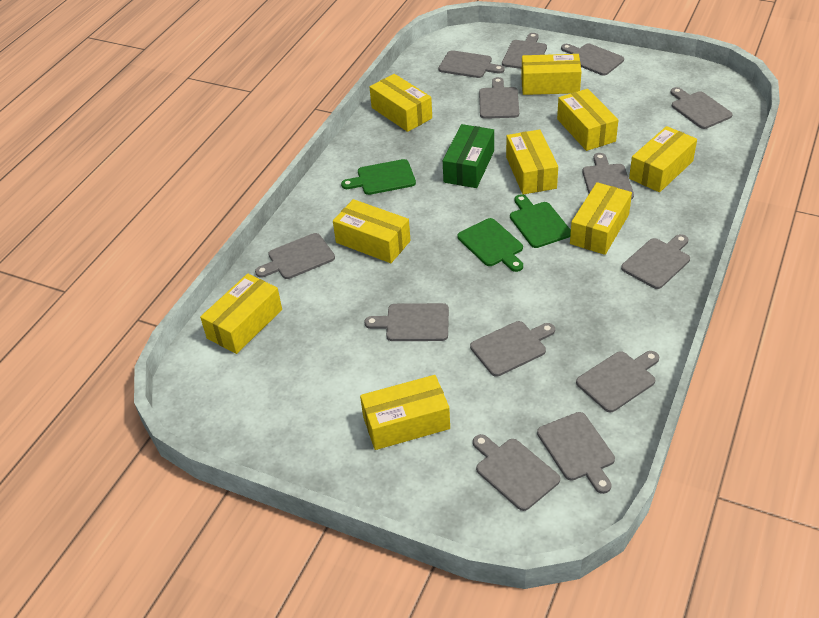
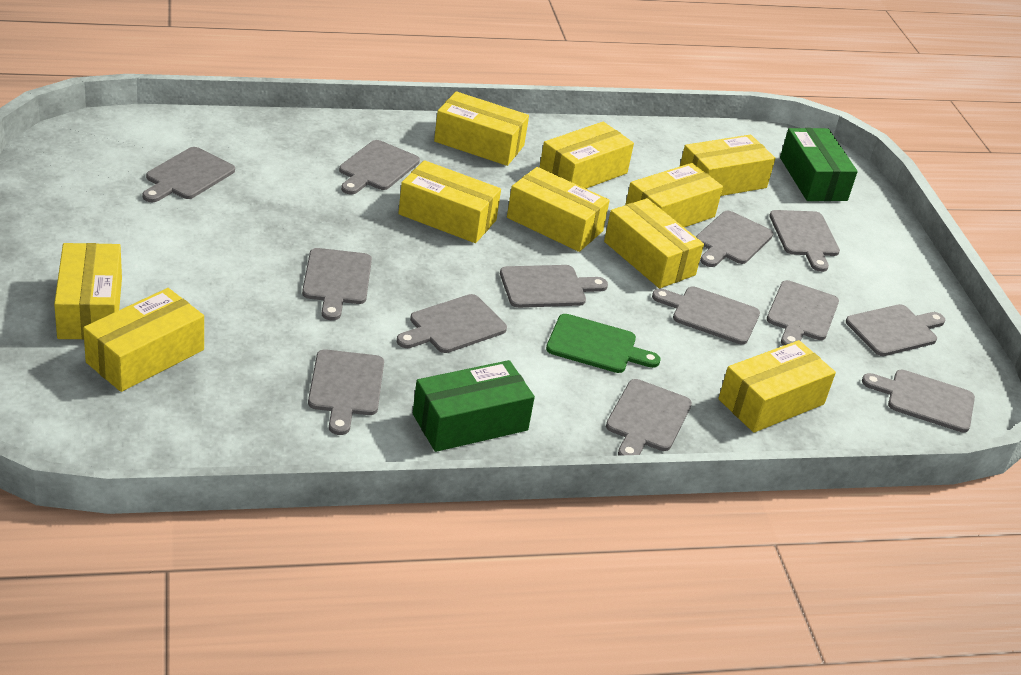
green box: [443,124,494,188] = 1 -> [413,360,535,452] [780,128,858,201] = 2
green cutting board: [341,159,416,195] [458,218,523,272] [510,194,571,248] = 3 -> [546,314,660,373] = 1
yellow box: [200,273,282,354] [333,199,411,263] [360,375,450,450] [370,74,432,132] [506,129,558,194] [521,54,582,95] [557,89,618,151] [570,182,632,255] [629,126,697,192] = 9 -> [54,243,122,340] [83,288,204,392] [398,160,501,243] [434,91,529,166] [507,167,610,252] [539,122,634,189] [604,198,704,288] [625,163,723,227] [680,135,776,196] [718,340,836,433] = 10

